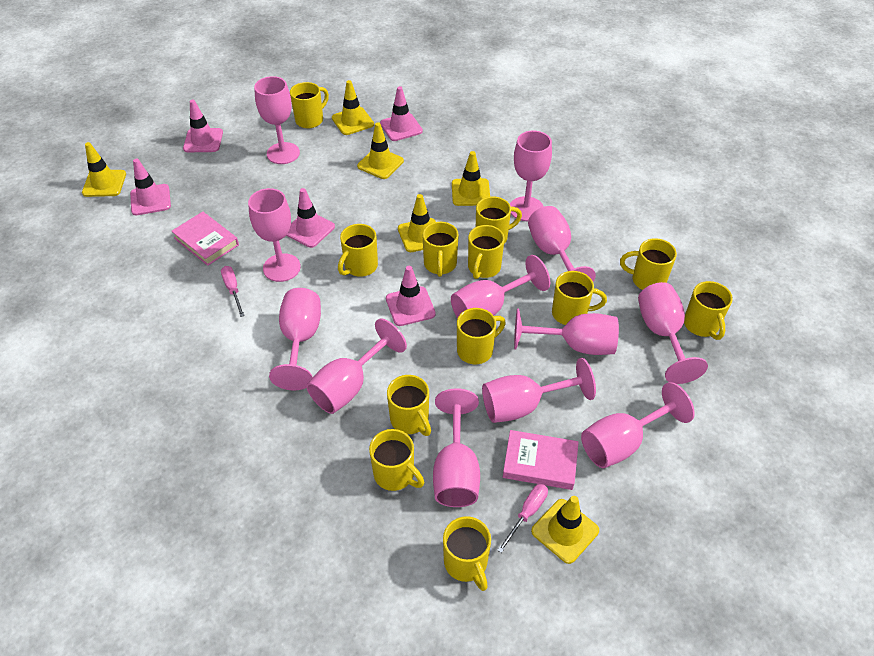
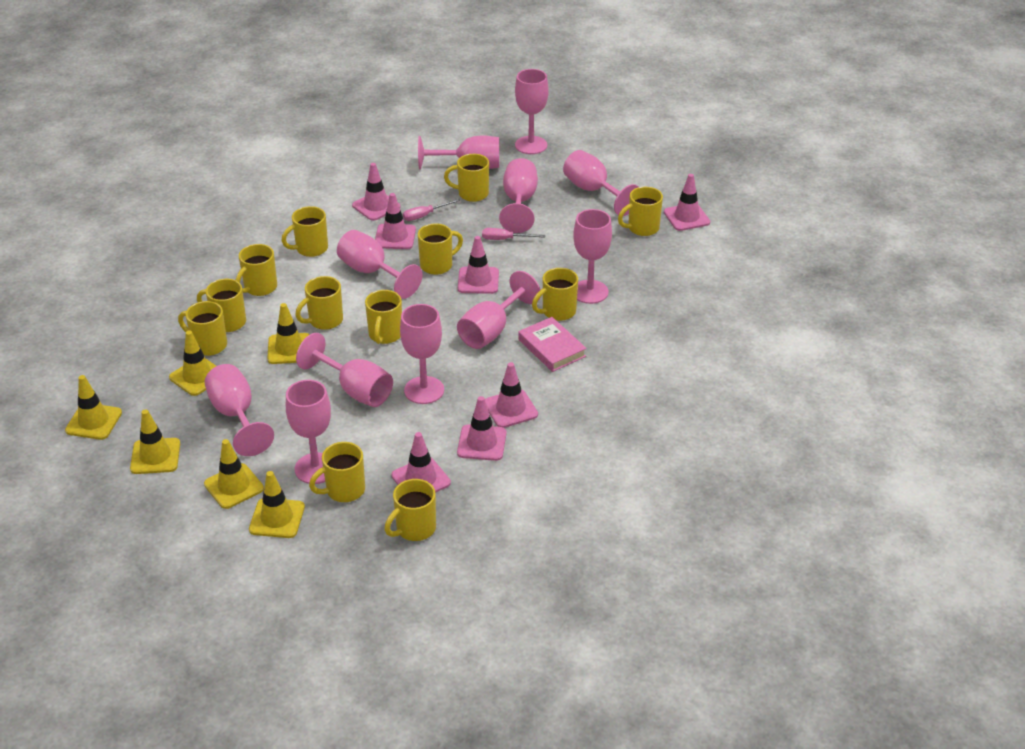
pink book: [171,212,239,266] [503,430,579,490] = 2 -> [518,317,587,372] = 1
pink goblet: [248,188,301,282] [254,76,300,164] [269,288,321,390] [306,319,407,414] [433,389,480,507] [451,255,550,319] [482,358,596,423] [510,131,552,221] [514,309,619,355] [528,206,596,282] [581,382,695,468] [638,282,708,384] = 12 -> [205,364,274,456] [286,380,331,484] [296,333,393,407] [337,230,423,299] [400,304,444,404] [418,135,499,169] [457,271,540,349] [499,158,538,233] [515,69,549,154] [563,150,638,216] [573,209,612,304] = 11
pink traffic cone: [130,159,171,215] [183,100,223,152] [286,188,335,248] [380,86,423,141] [386,266,436,326] = 5 -> [352,163,401,221] [375,193,416,249] [392,432,451,493] [457,396,507,461] [458,236,499,294] [485,362,538,428] [664,174,710,231] = 7

